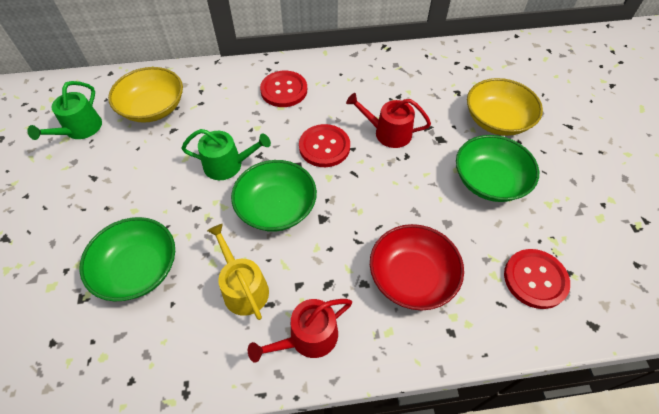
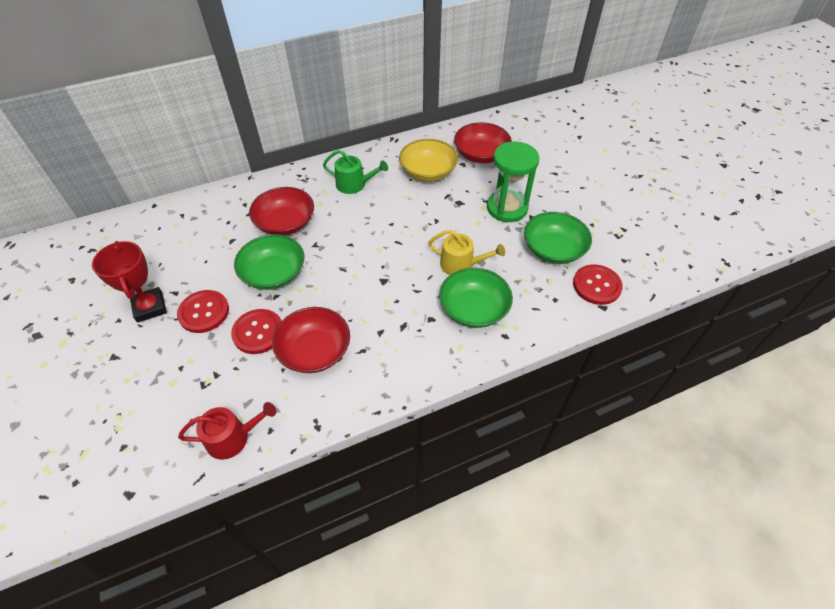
green hourglass: none = 0 -> [487,142,539,222] = 1
green watering can: [27,81,102,140] [181,129,271,180] = 2 -> [323,150,388,194] = 1
red bowl: [370,224,464,310] = 1 -> [249,187,314,236] [272,307,350,373] [454,122,512,163] = 3
red trophy: none = 0 -> [92,241,167,323] = 1
red watering can: [248,299,352,363] [346,93,431,148] = 2 -> [178,402,276,460] = 1
yellow bowl: [108,67,183,123] [467,78,543,136] = 2 -> [399,139,458,182] = 1

